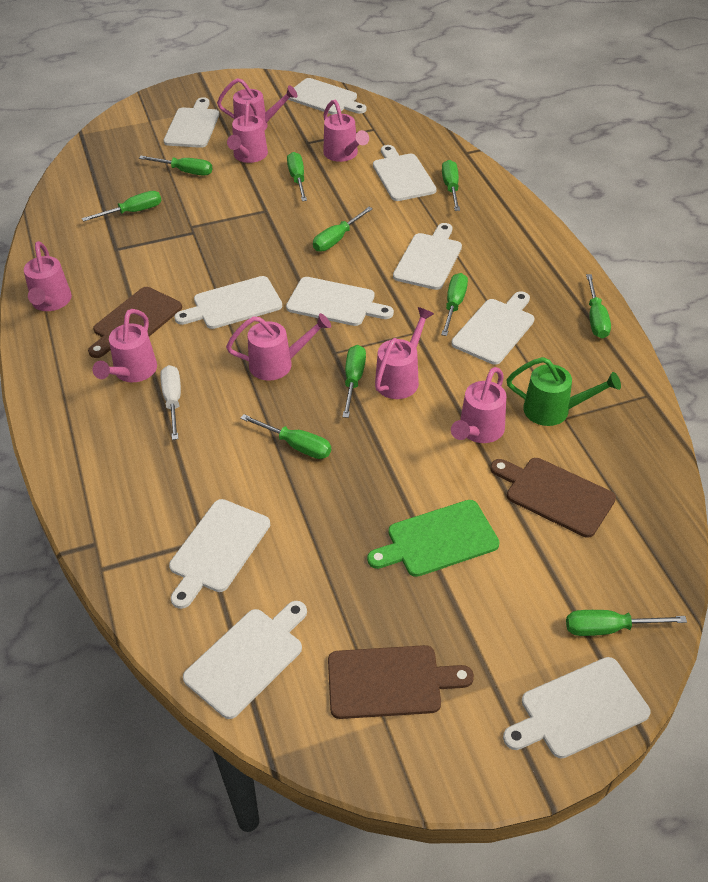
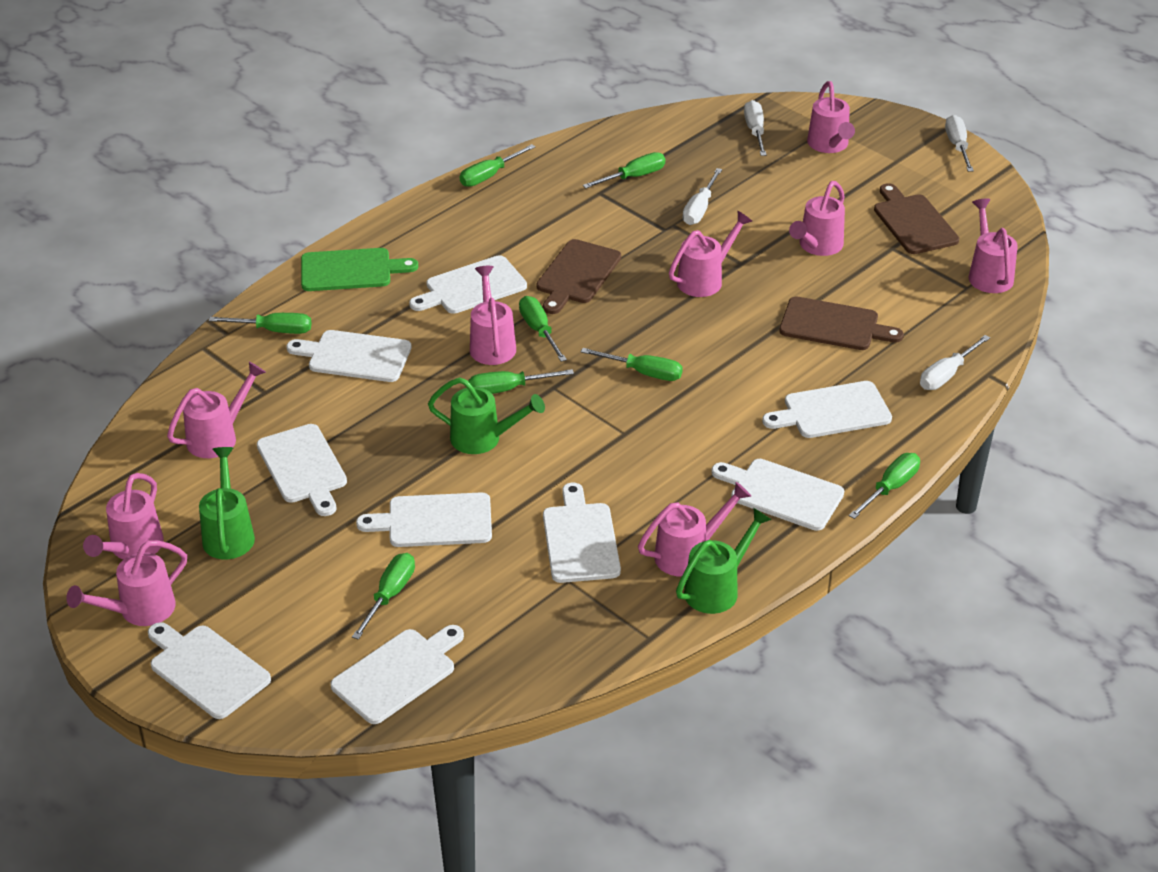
green screwdriver: [82,191,162,222] [139,156,213,176] [240,414,331,459] [287,152,307,201] [313,207,373,252] [342,345,366,418] [441,273,468,336] [442,160,460,211] [566,610,687,636] [586,274,611,338] = 10 -> [209,313,312,334] [352,553,415,640] [460,144,536,187] [468,369,574,394] [519,296,567,362] [581,348,683,381] [583,152,665,188] [849,453,920,519] = 8
green watering can: [507,357,621,426] = 1 -> [199,447,255,559] [428,377,545,454] [676,508,772,614] = 3
pink watering can: [24,241,72,311] [93,309,157,382] [217,78,298,131] [226,313,331,381] [227,100,268,163] [323,100,369,162] [375,307,434,399] [451,367,506,443] = 8 -> [66,540,187,626] [83,473,164,559] [167,362,266,458] [470,266,516,365] [638,482,751,577] [669,211,752,297] [789,181,845,256] [807,81,855,153] [969,198,1018,293] = 9
white cutting board: [164,97,219,148] [169,499,270,609] [174,276,282,329] [183,601,307,719] [286,78,367,115] [286,277,394,326] [373,145,437,201] [393,223,462,290] [451,291,534,365] [503,657,651,758] = 10 -> [148,622,271,719] [257,424,347,516] [286,330,411,382] [330,625,464,724] [356,493,492,547] [409,255,527,314] [543,482,621,583] [711,459,844,531] [762,381,892,438] = 9
white screwdriver: [160,365,181,440] = 1 -> [683,168,722,225] [744,100,767,156] [920,335,990,390] [945,115,974,172] = 4

